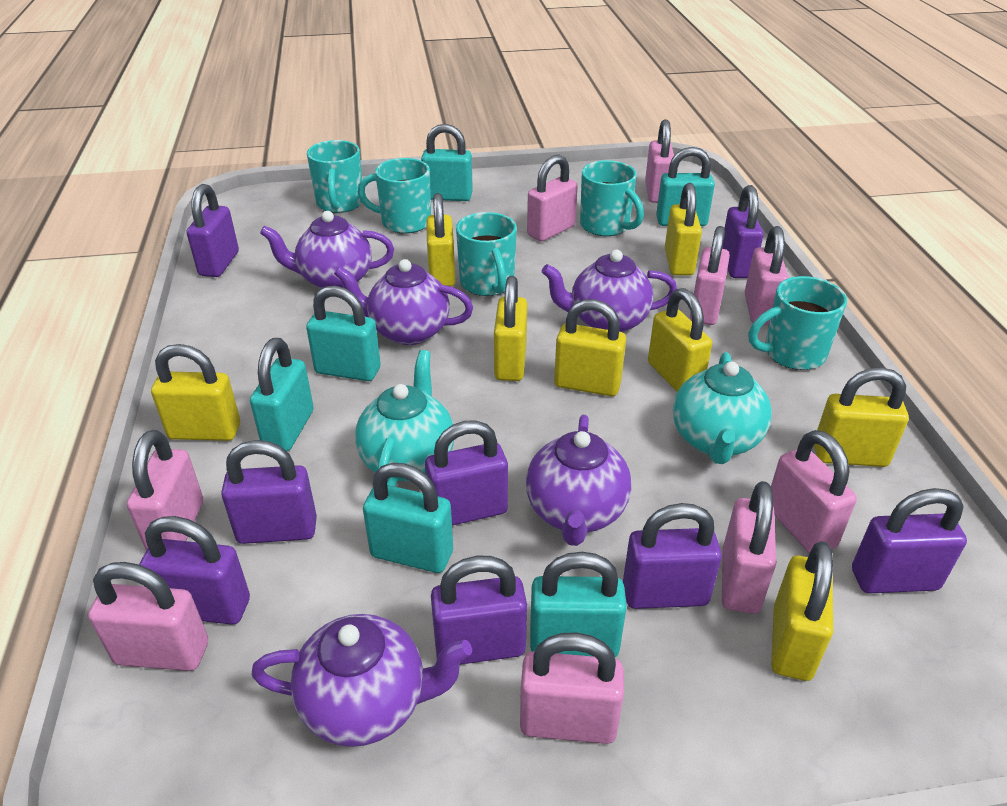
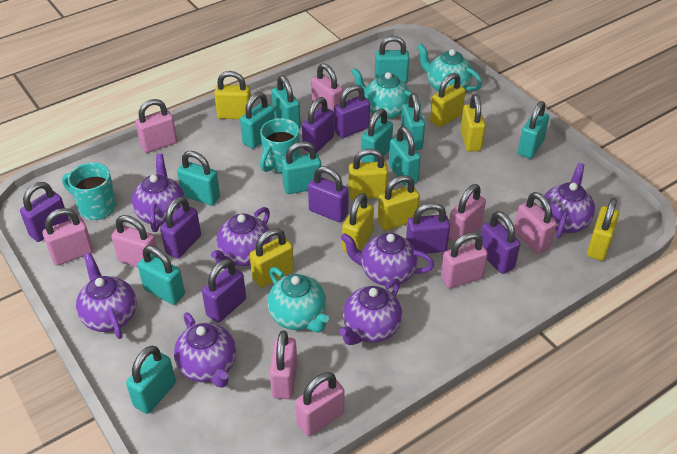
purple teapot: [251,614,472,747] [260,211,394,289] [334,259,473,345] [526,415,632,546] [542,250,677,333] = 5 -> [76,253,137,339] [132,154,185,232] [174,312,236,388] [211,207,272,269] [340,278,402,345] [341,233,435,286] [540,163,595,239] = 7
turquoise mug: [307,140,362,213] [358,158,431,234] [456,212,517,296] [580,160,644,236] [749,276,847,370] = 5 -> [62,163,117,220] [260,118,300,173] = 2
turquoise padlock: [250,338,314,451] [306,286,381,381] [363,463,453,573] [421,124,473,201] [530,552,627,657] [656,147,715,226] = 6 -> [126,346,176,414] [138,246,185,305] [177,151,220,205] [240,92,275,149] [272,75,301,128] [282,141,322,194] [361,109,393,162] [375,36,409,83] [389,126,421,186] [401,93,425,150] [518,101,549,159] = 11
turquoise teapot: [355,350,454,486] [673,352,772,464] = 2 -> [267,267,329,332] [351,68,421,119] [417,44,482,92] = 3

